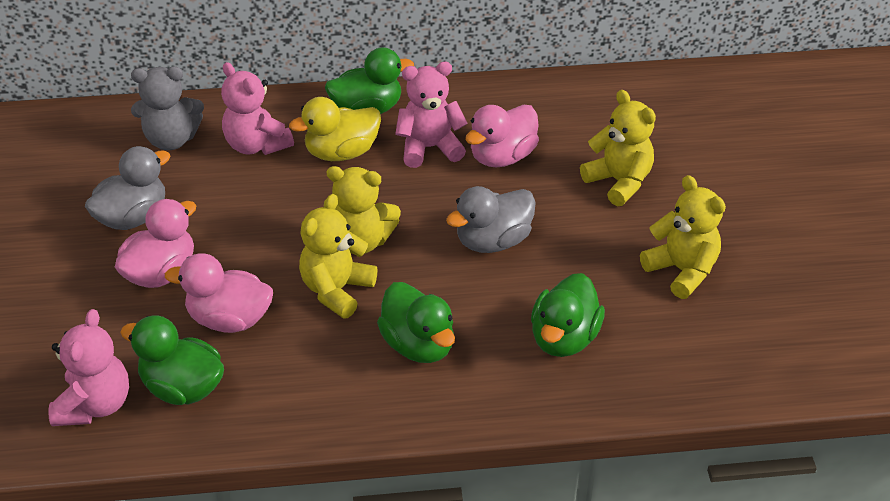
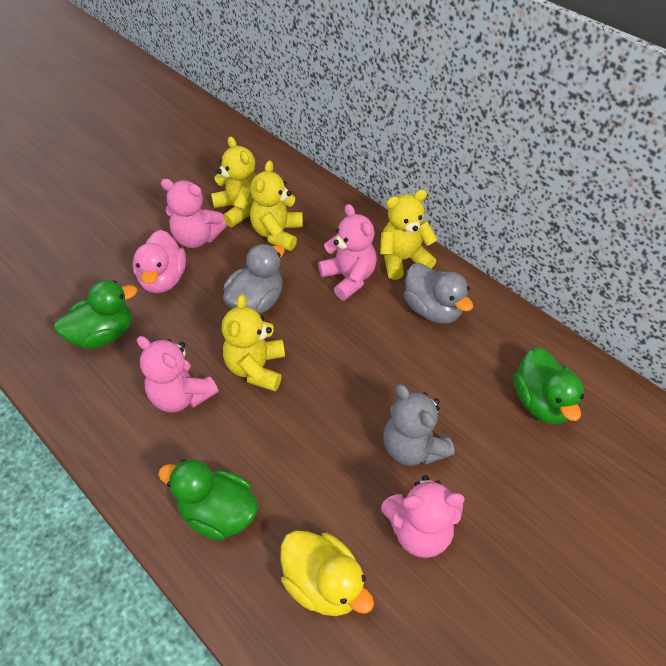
green duck: [120,316,224,405] [325,47,414,114] [377,282,455,363] [531,273,605,357] = 4 -> [54,280,137,349] [158,459,258,541] [513,347,584,424] = 3
pink duck: [115,199,196,288] [165,253,273,333] [465,105,539,167] = 3 -> [133,230,186,293] = 1
pink teddy bear: [48,309,129,426] [221,62,294,155] [395,62,468,168] = 3 -> [137,336,219,413] [161,179,227,248] [318,204,377,300] [381,475,465,558] = 4

